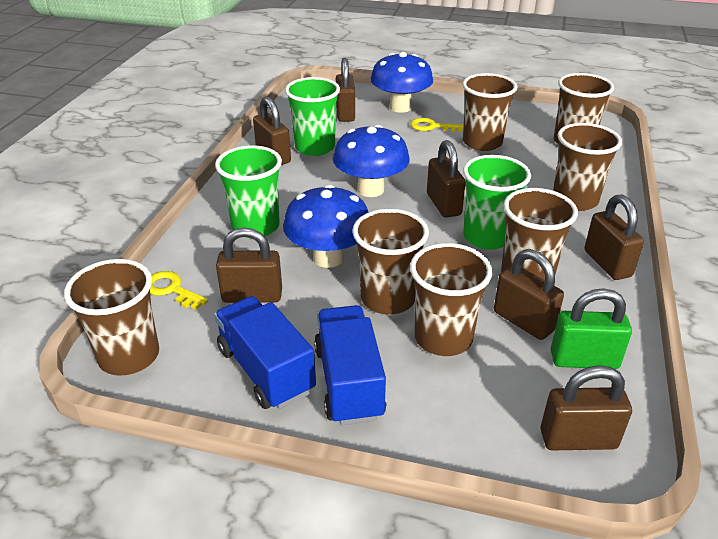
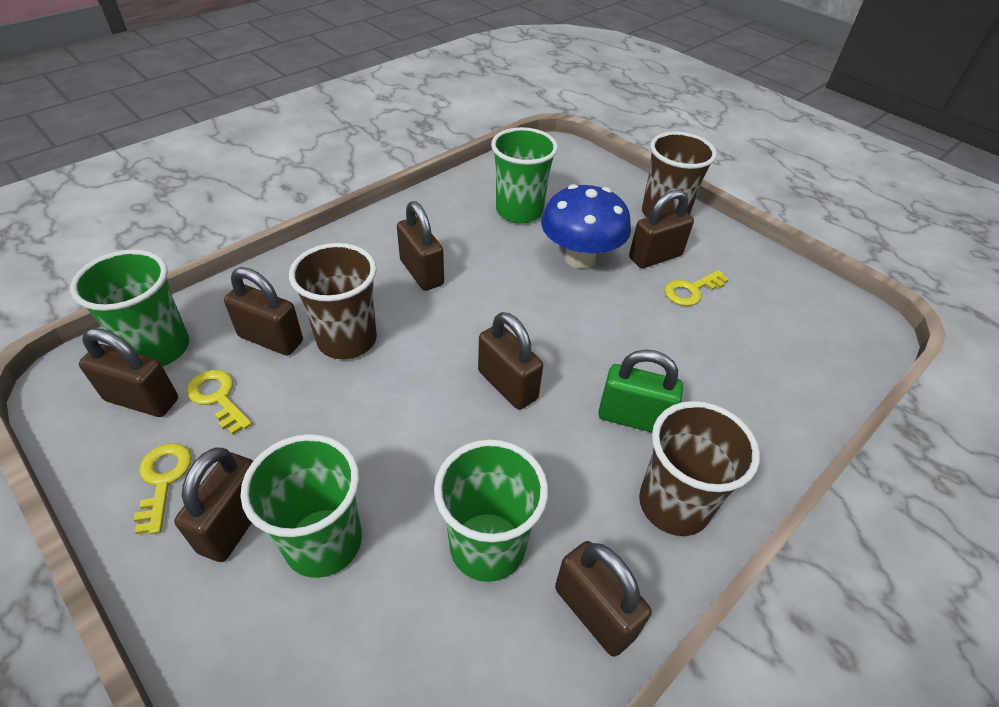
blue mushroom: [283,184,369,268] [333,125,410,197] [370,52,433,113] = 3 -> [541,184,631,269] = 1
blue truck: [214,296,316,409] [314,305,386,425] = 2 -> none = 0
brown cup: [64,259,159,376] [352,209,429,315] [410,243,493,356] [462,73,517,151] [501,188,578,280] [553,123,622,211] [554,73,614,145] = 7 -> [289,243,377,359] [639,401,760,536] [642,132,717,217] = 3
green cup: [215,145,282,238] [285,77,340,156] [463,155,531,250] = 3 -> [70,249,189,367] [240,434,362,578] [434,439,548,582] [491,127,558,224] = 4
yellow key: [150,271,208,310] [410,118,464,132] = 2 -> [134,443,192,534] [187,370,252,435] [665,270,729,306] = 3

